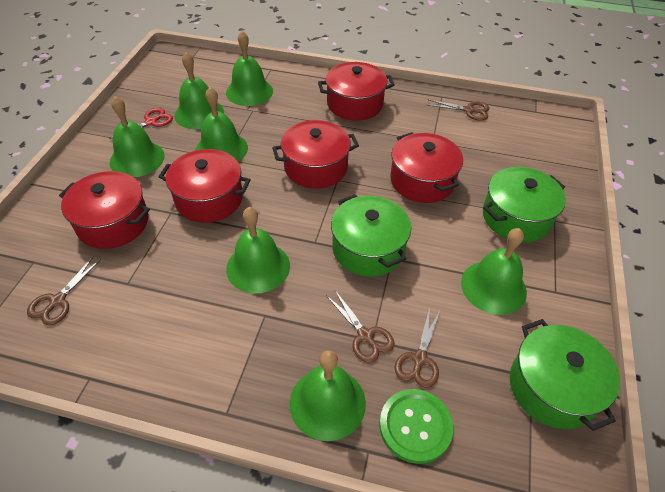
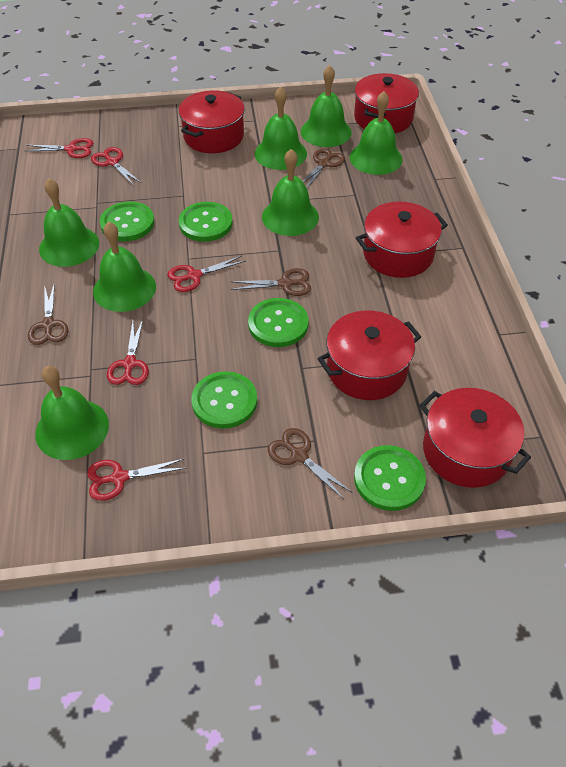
green button: [379,389,453,464] = 1 -> [100,201,154,241] [179,202,233,242] [191,371,257,429] [248,298,308,347] [354,445,426,511] = 5
green pot: [331,194,411,277] [483,167,566,242] [510,319,620,431] = 3 -> none = 0
red scissors: [109,108,173,139] = 1 -> [24,138,93,158] [87,459,186,501] [91,147,141,186] [107,319,149,385] [168,256,246,292] = 5

